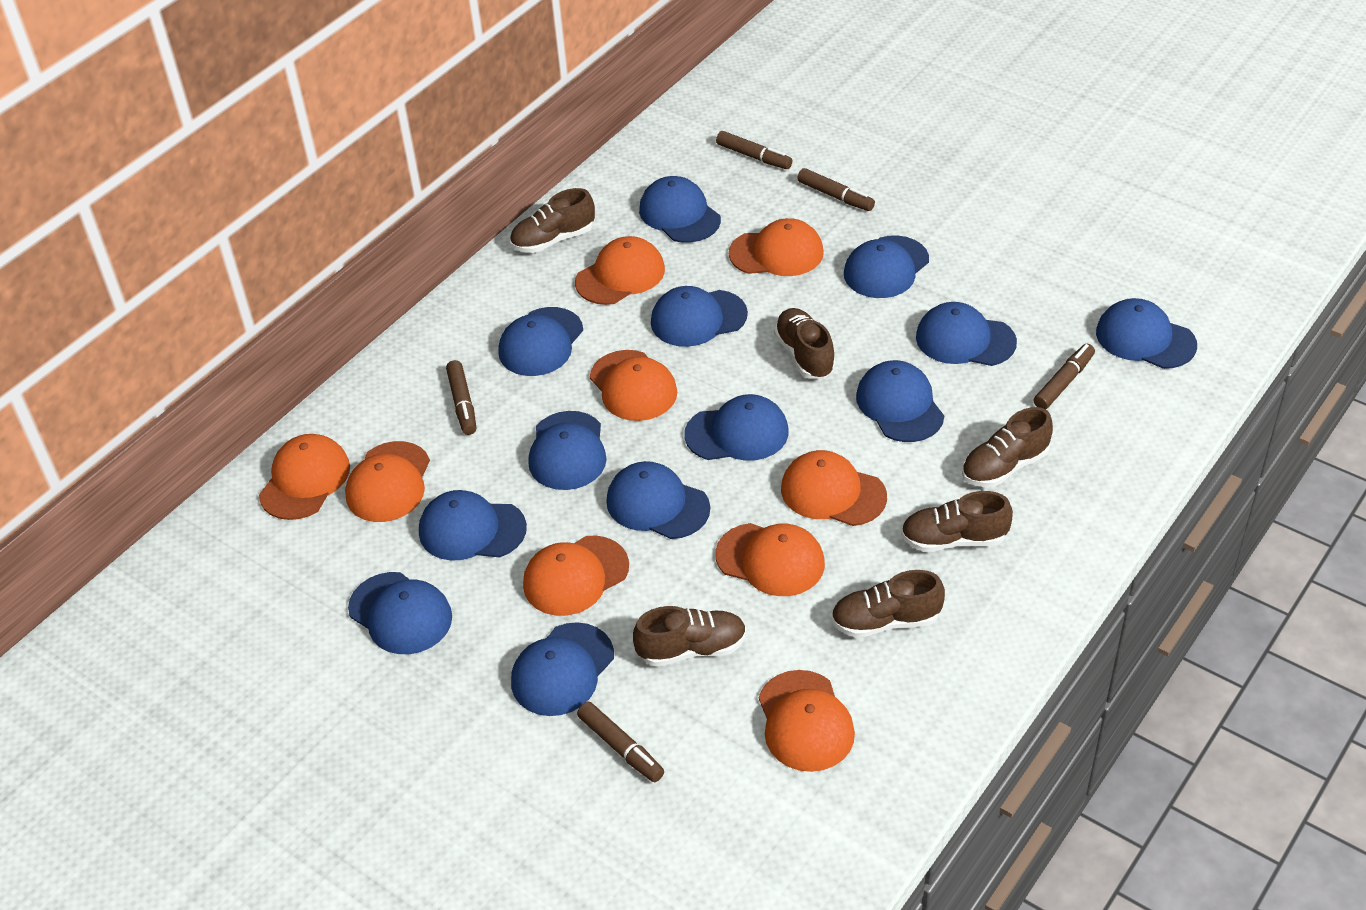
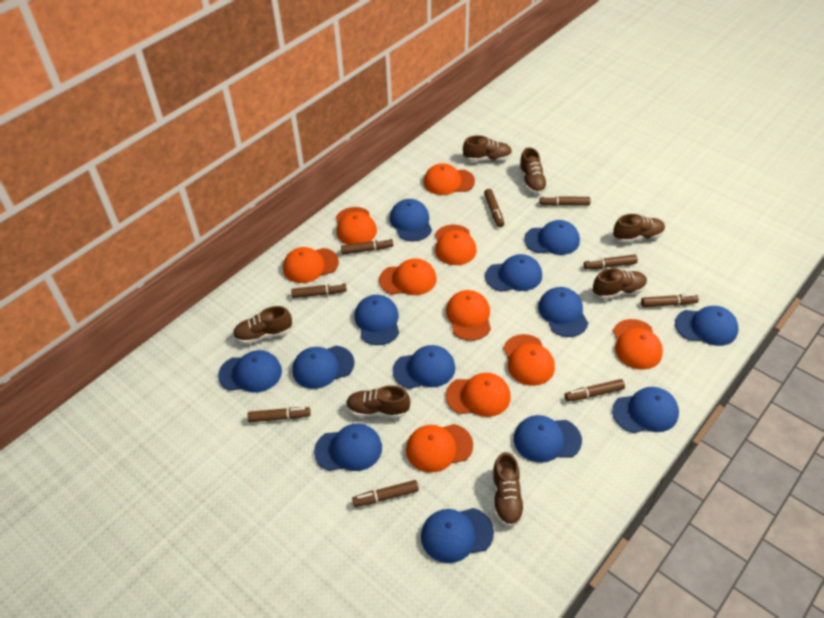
brown marker: [446,360,476,435] [577,702,664,782] [716,131,792,169] [797,168,875,211] [1033,344,1095,409] = 5 -> [247,407,311,422] [291,283,347,298] [341,238,393,255] [352,480,419,507] [484,189,504,227] [539,196,590,206] [565,379,625,402] [584,255,638,269] [641,294,699,307] = 9
brown shoe: [510,188,595,253] [633,606,747,667] [774,308,836,379] [831,570,945,638] [901,491,1013,552] [962,407,1053,487] = 6 -> [233,306,292,344] [346,385,410,418] [463,135,512,161] [492,452,525,527] [519,147,548,194] [593,268,647,299] [613,214,665,243] = 7
orange cap: [259,434,350,520] [345,441,430,522] [523,536,629,616] [575,236,665,305] [590,350,677,421] [715,523,825,596] [729,218,824,276] [759,670,855,772] [781,450,887,526] = 9 -> [283,247,339,283] [336,207,377,245] [379,258,436,295] [406,424,473,473] [423,163,475,195] [435,225,477,265] [446,290,491,341] [446,373,511,417] [503,334,555,386] [613,319,663,370] = 10

